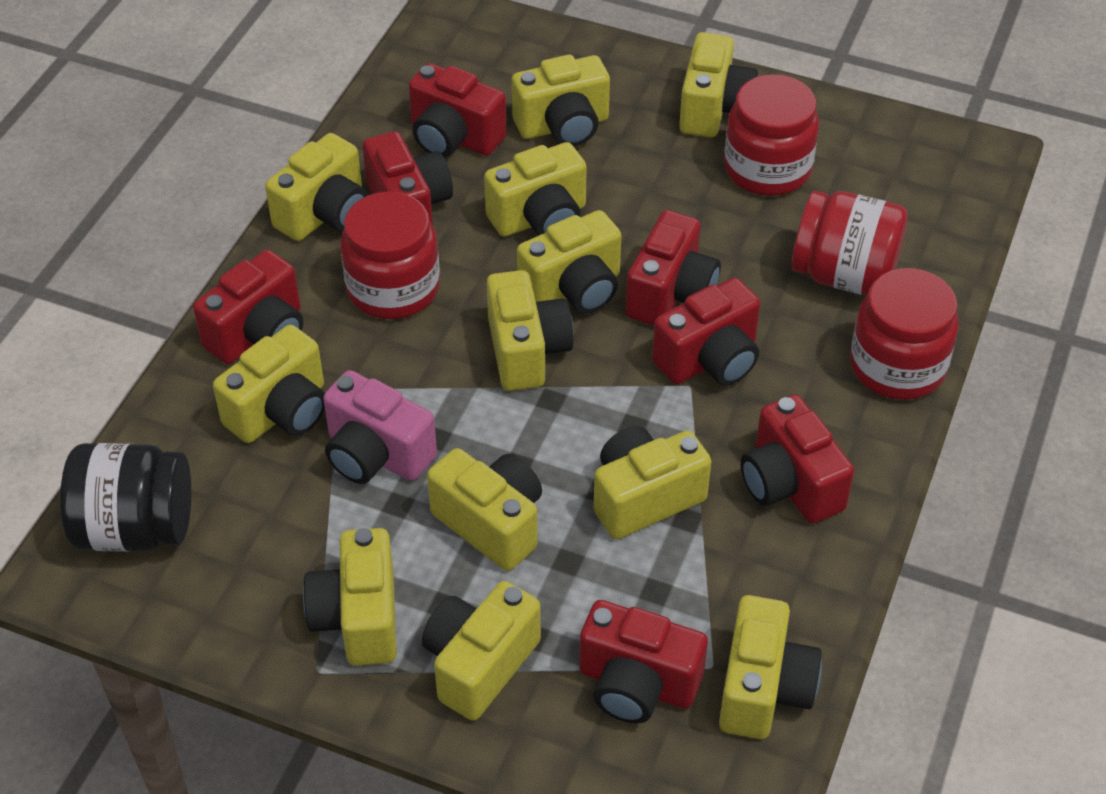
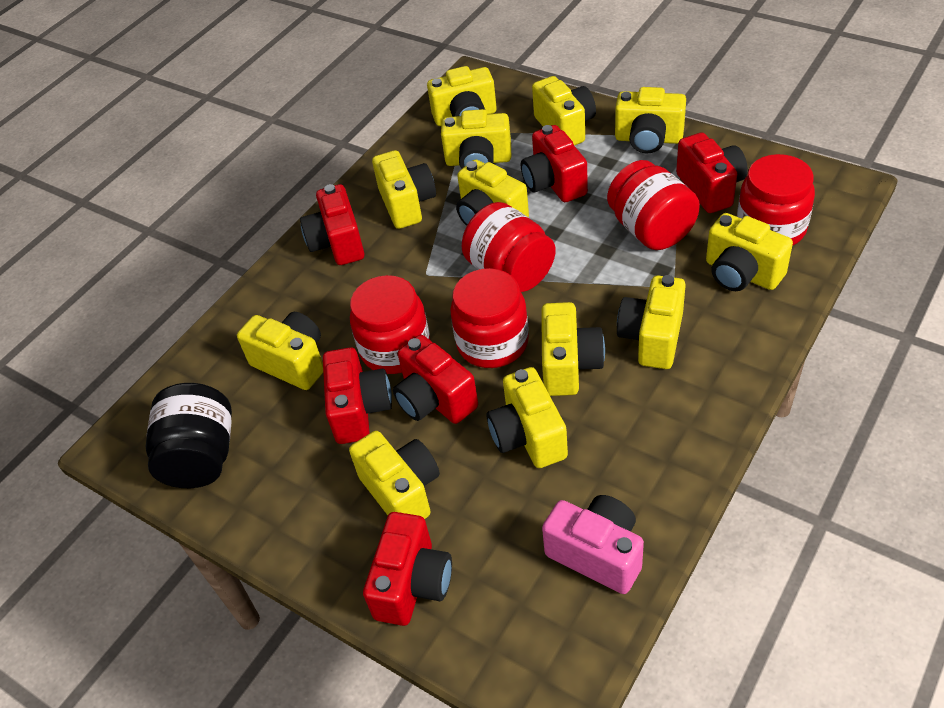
red camera: [193,250,303,364] [363,131,453,226] [409,63,507,157] [579,600,708,723] [626,210,721,326] [652,278,760,386] [741,394,854,524] = 7 -> [300,184,365,265] [323,347,392,444] [363,512,452,626] [393,335,478,424] [521,125,588,202] [676,132,748,213] = 6
red jar: [340,192,440,319] [724,74,819,196] [792,191,908,295] [850,268,959,400] = 4 -> [350,275,430,374] [450,268,529,368] [462,202,556,292] [607,160,700,250] [737,154,815,246] = 5

